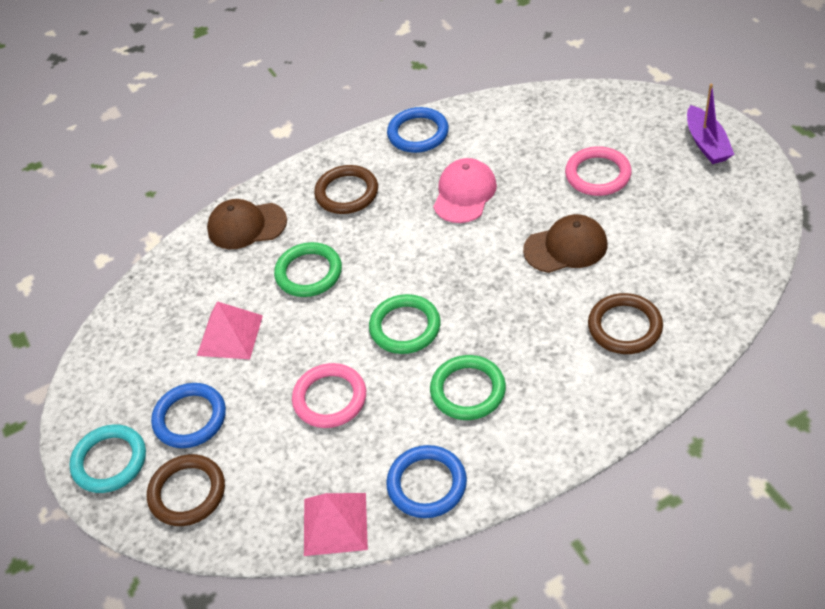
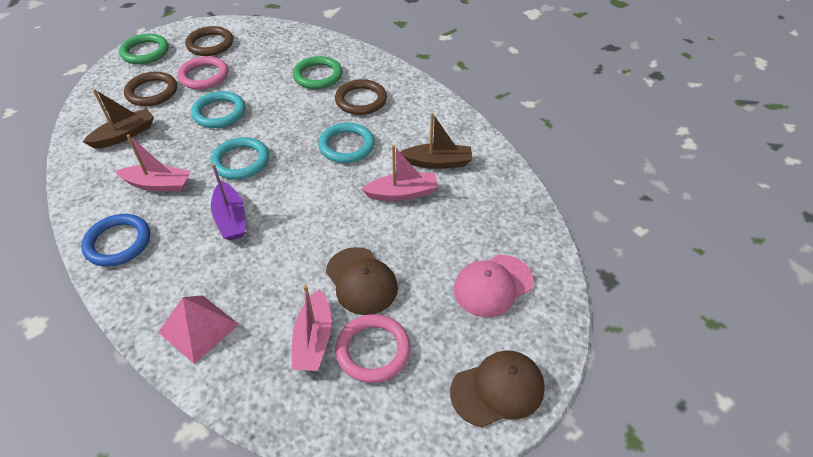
blue ring: [151,383,226,448] [386,445,467,518] [387,107,449,153] = 3 -> [81,214,150,267] = 1
brown boat: none = 0 -> [83,89,154,149] [400,113,472,169] = 2
green ring: [274,242,342,297] [369,294,441,354] [430,355,506,420] = 3 -> [119,34,169,64] [293,56,343,89] = 2
pink boat: none = 0 -> [115,134,191,192] [292,285,331,371] [361,145,439,201] = 3
pink pyramid: [197,301,263,359] [304,493,368,556] = 2 -> [158,295,239,364] = 1
turquoise ring: [69,424,146,493] = 1 -> [191,91,245,128] [211,137,269,179] [318,123,375,163] = 3

